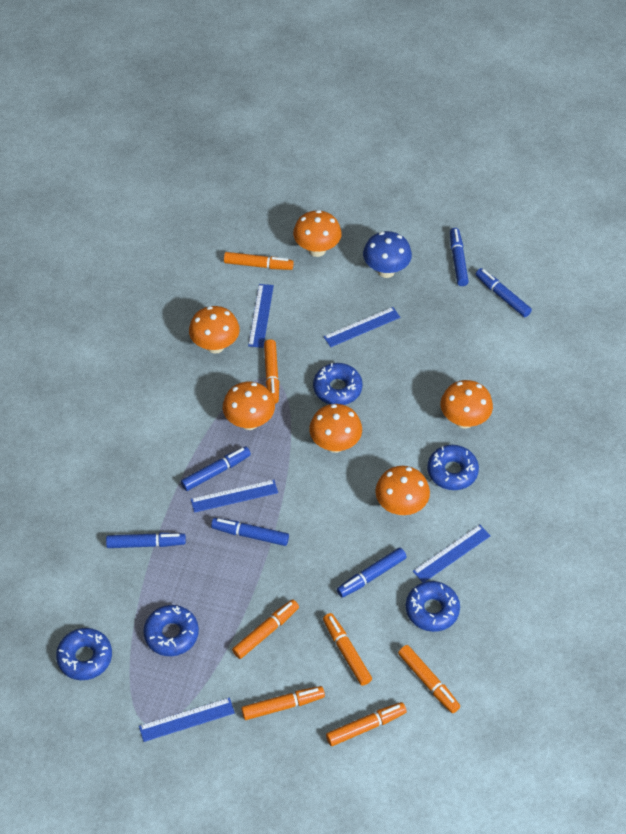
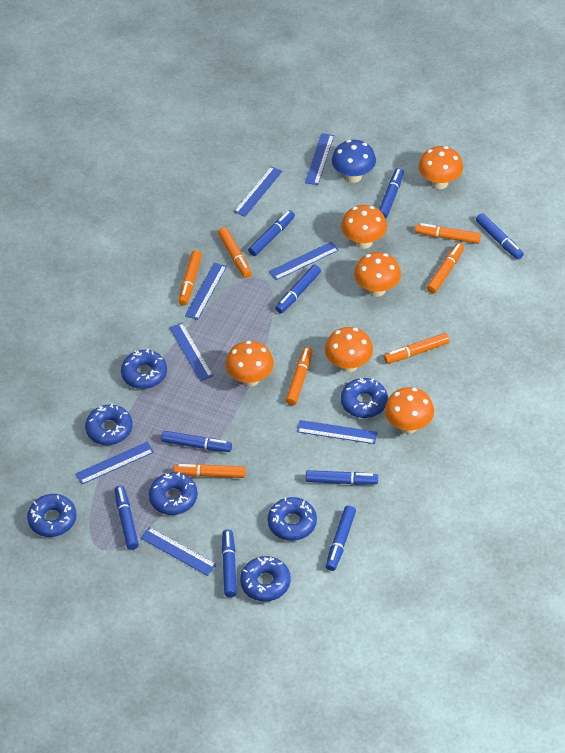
blue donut: [56,628,112,680] [143,605,199,656] [313,363,363,405] [406,581,460,632] [427,445,479,490] = 5 -> [27,494,77,537] [85,404,133,445] [121,349,167,389] [149,472,198,515] [240,556,291,602] [268,497,317,541] [341,378,388,418] = 7
blue marker: [106,533,186,548] [181,446,251,491] [211,518,289,546] [337,548,407,598] [450,228,469,286] [476,268,532,317] = 6 -> [114,485,139,550] [161,431,232,452] [222,529,237,597] [248,210,295,256] [275,265,321,313] [306,470,378,485] [326,506,356,571] [379,168,404,219] [476,213,524,260] = 9
blue ruler: [139,698,235,742] [191,480,278,513] [248,284,274,348] [323,307,400,347] [413,525,491,582] = 5 -> [75,442,154,484] [140,527,217,576] [169,323,213,381] [185,263,227,320] [234,166,282,217] [269,241,339,280] [297,420,377,444] [305,133,334,185] = 8

